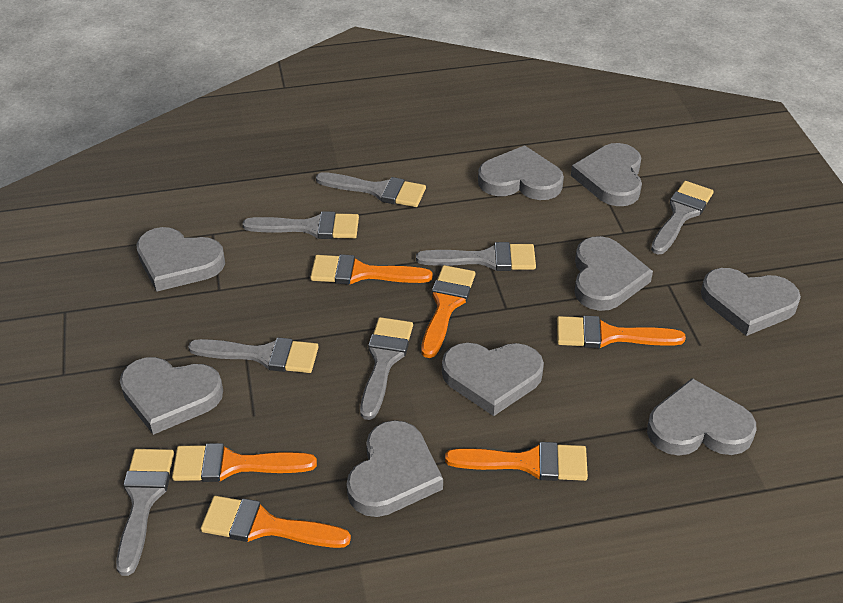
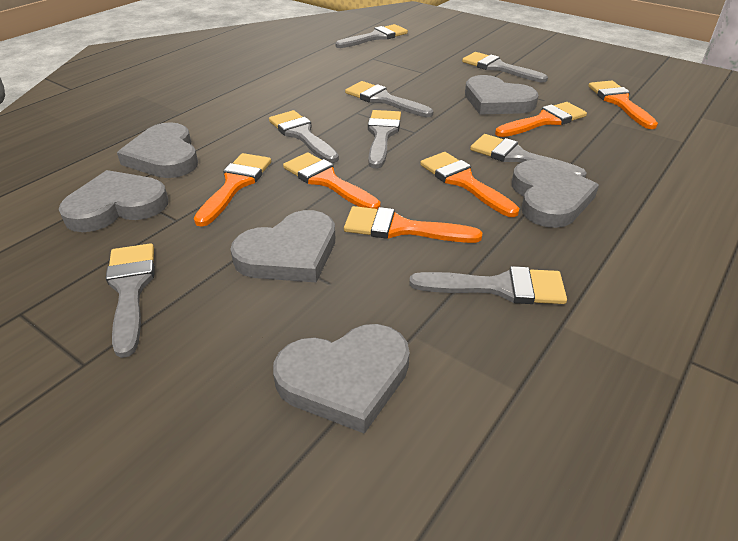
grey brush: [116,449,174,576] [188,337,319,373] [243,211,359,239] [316,172,426,207] [360,317,413,420] [416,242,536,271] [651,181,714,254] = 7 -> [106,243,155,358] [269,110,339,163] [335,24,408,48] [345,81,433,117] [368,110,401,169] [409,266,567,304] [462,52,548,83] [470,134,587,177] = 8
grey heart: [120,357,223,435] [136,227,225,292] [346,420,443,517] [442,343,544,416] [478,145,564,200] [571,143,642,206] [574,236,653,311] [647,378,756,456] [701,268,801,336] = 9 -> [58,170,168,232] [117,122,198,178] [230,210,335,283] [273,324,410,434] [465,75,539,115] [512,160,599,228] = 6

